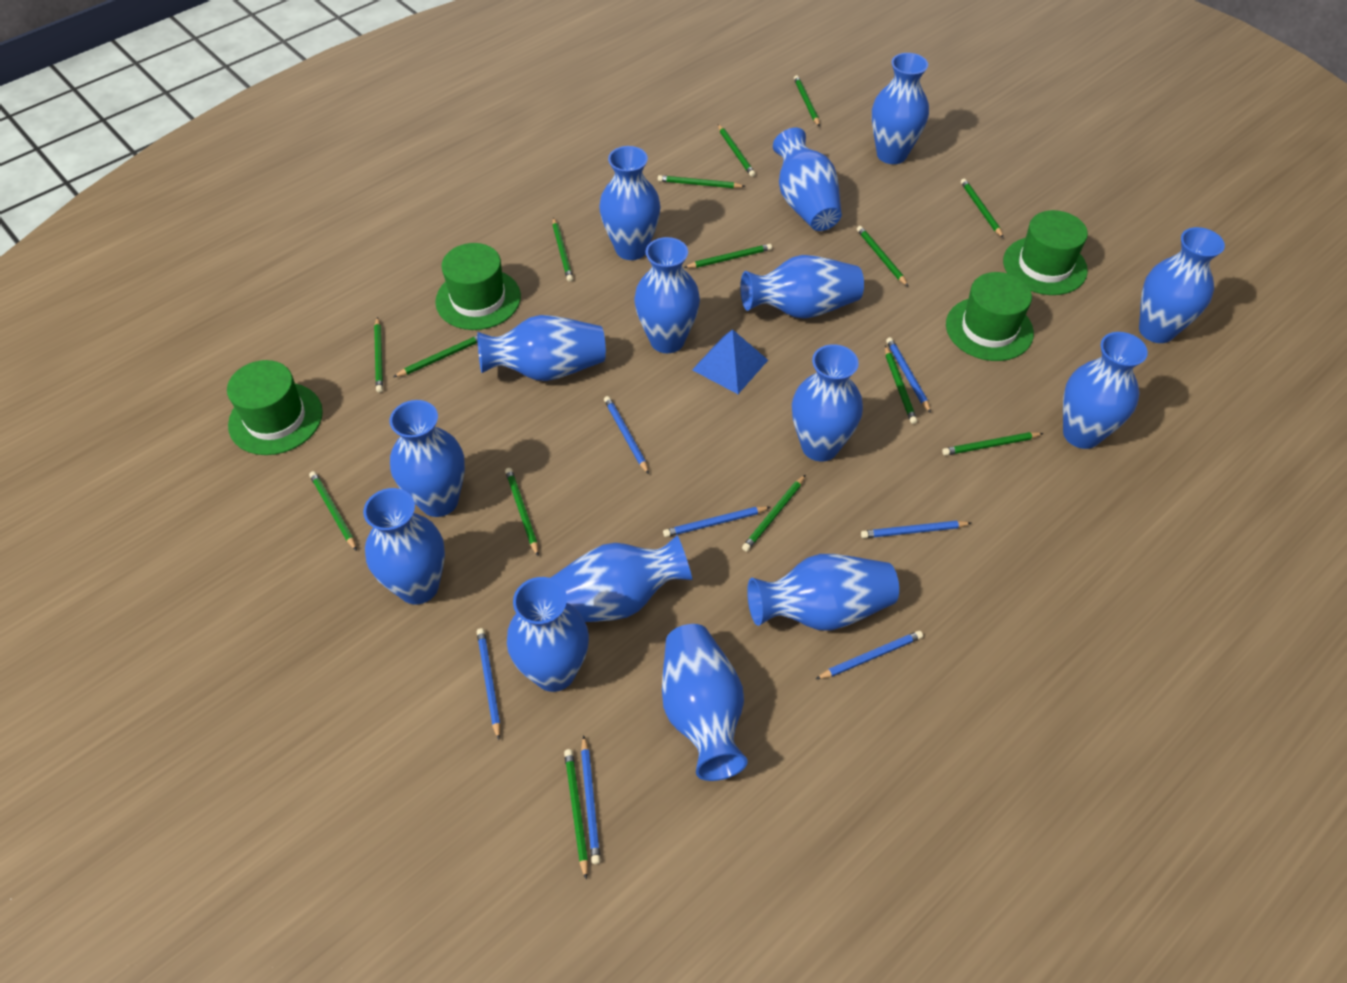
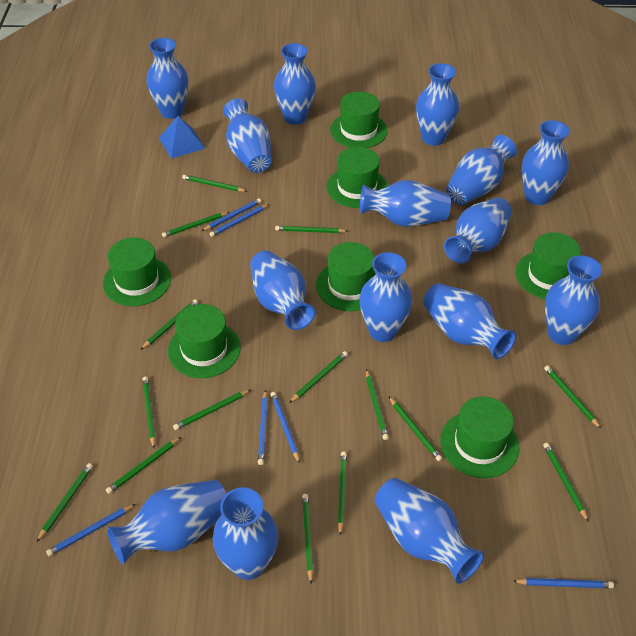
blue pencil: [477,628,501,740] [581,735,601,864] [604,396,649,474] [663,506,770,537] [816,631,923,679] [861,521,971,538] [886,337,931,413] = 7 -> [46,504,136,556] [202,198,261,231] [209,204,269,237] [258,390,268,465] [271,392,300,464] [513,578,614,588] = 6
green hat: [227,360,323,455] [435,243,521,330] [946,272,1034,361] [1003,210,1088,295] = 4 -> [103,237,171,306] [168,304,241,378] [316,242,376,311] [327,147,388,208] [330,92,388,148] [440,396,520,478] [516,232,581,300] = 7

